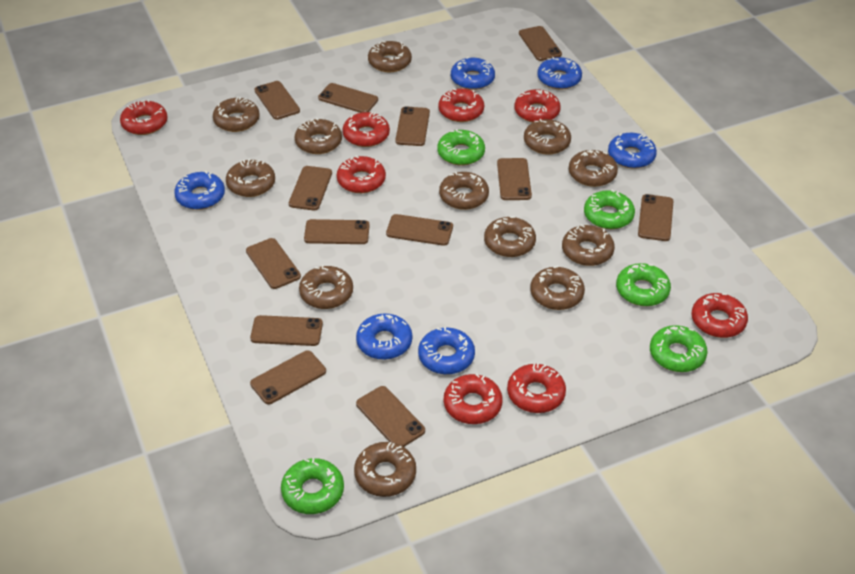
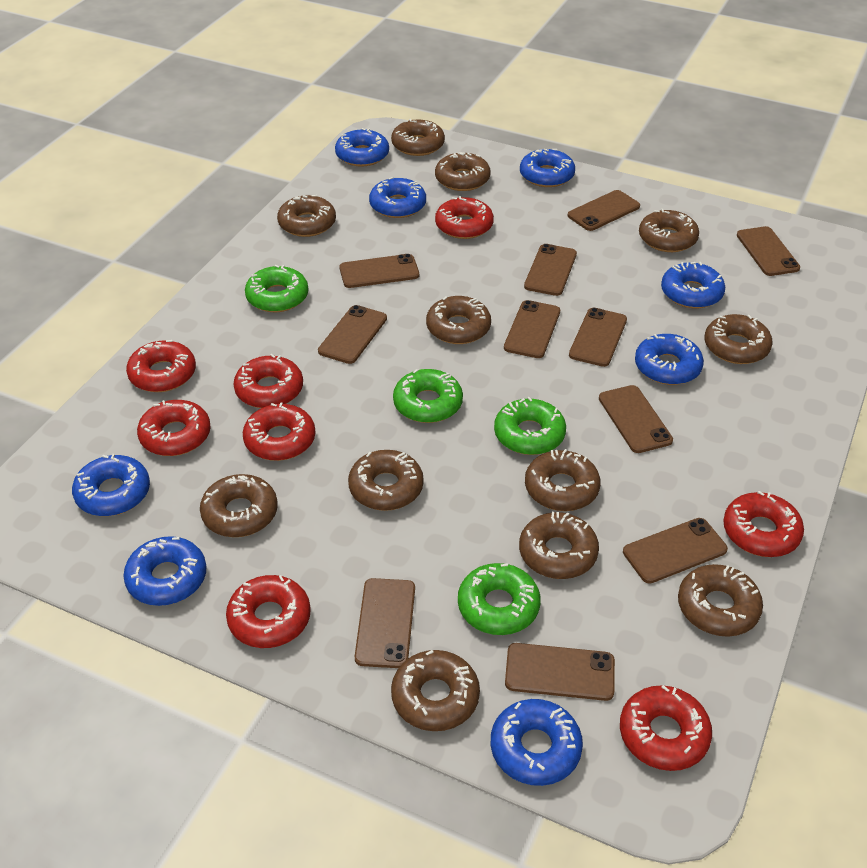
blue donut: [174,171,225,210] [356,314,412,360] [418,327,475,375] [451,57,495,90] [537,57,582,90] [608,133,657,169] = 6 -> [72,454,150,516] [124,536,206,606] [335,128,389,167] [369,177,426,218] [491,699,583,786] [520,149,575,187] [635,334,704,385] [661,262,725,308] = 8
brown phone: [246,238,301,289] [250,315,323,346] [250,350,326,405] [254,81,300,120] [289,166,332,210] [304,219,370,244] [318,83,378,113] [356,386,425,447] [386,214,453,246] [395,106,430,146] [497,158,532,200] [519,26,562,61] [638,194,673,241] = 13 -> [318,305,387,364] [339,254,419,288] [355,578,415,668] [504,300,560,358] [505,643,615,701] [524,244,577,296] [568,190,640,231] [569,308,627,367] [599,385,673,453] [623,518,728,583] [737,226,800,276] = 11
green donut: [281,458,344,514] [437,129,485,166] [584,190,635,229] [616,263,671,306] [650,325,708,372] = 5 -> [245,264,308,312] [393,369,463,423] [458,563,541,635] [494,397,566,455] = 4

